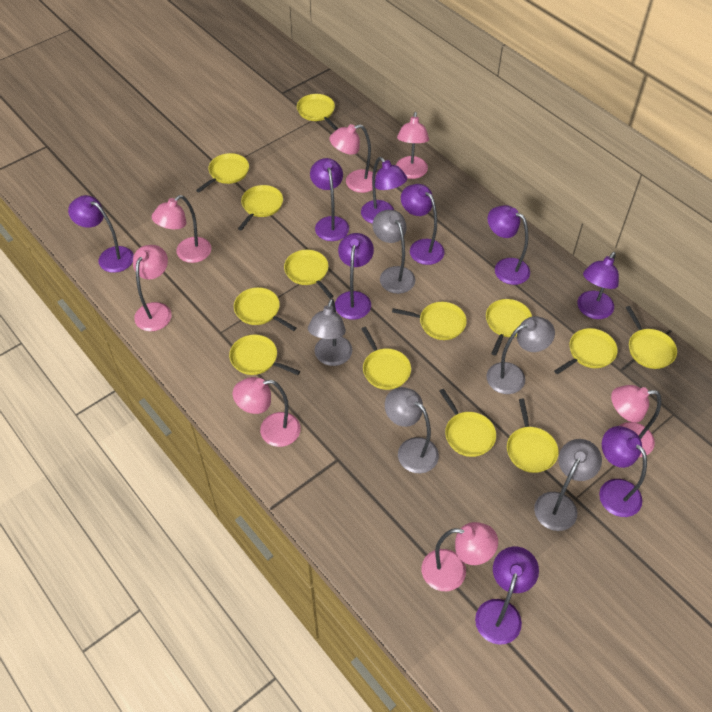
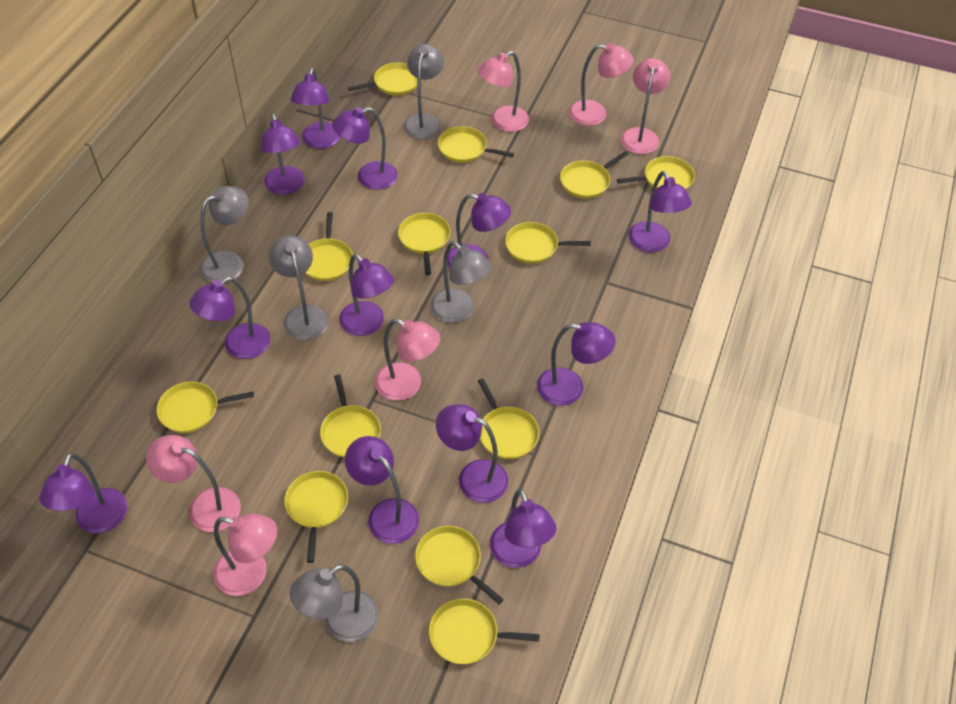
pink lamp: [133,245,172,331] [152,195,211,263] [233,377,301,447] [329,124,376,193] [396,112,429,179] [422,522,498,591] [611,385,661,457] = 7 -> [146,435,241,532] [213,514,277,596] [375,318,440,401] [477,51,529,132] [569,43,634,126] [621,58,671,154] = 6
purple lamp: [68,195,134,273] [310,158,349,241] [335,233,374,320] [361,157,407,224] [401,184,445,265] [475,546,539,645] [488,205,530,285] [577,252,619,319] [599,426,647,517] = 9 -> [39,453,128,533] [189,277,271,359] [261,113,305,195] [291,68,340,149] [332,107,398,190] [339,254,394,336] [345,436,419,544] [436,404,508,503] [447,193,511,269] [490,489,556,568] [537,322,616,406] [629,171,692,252] = 12

